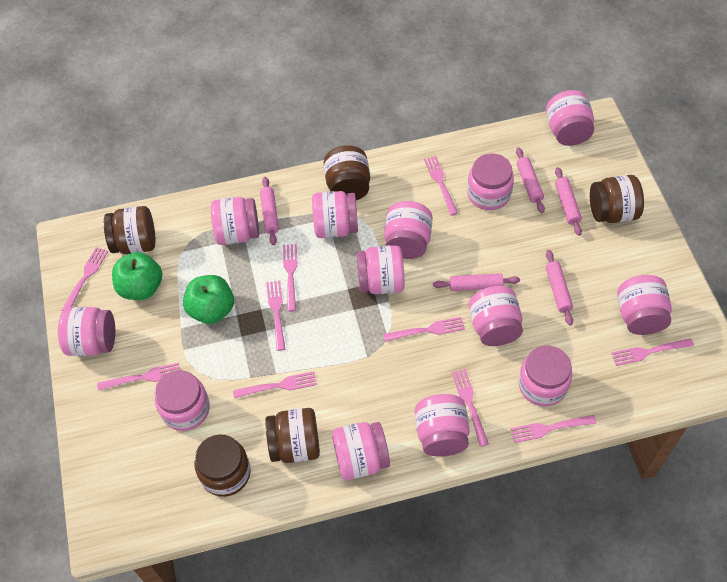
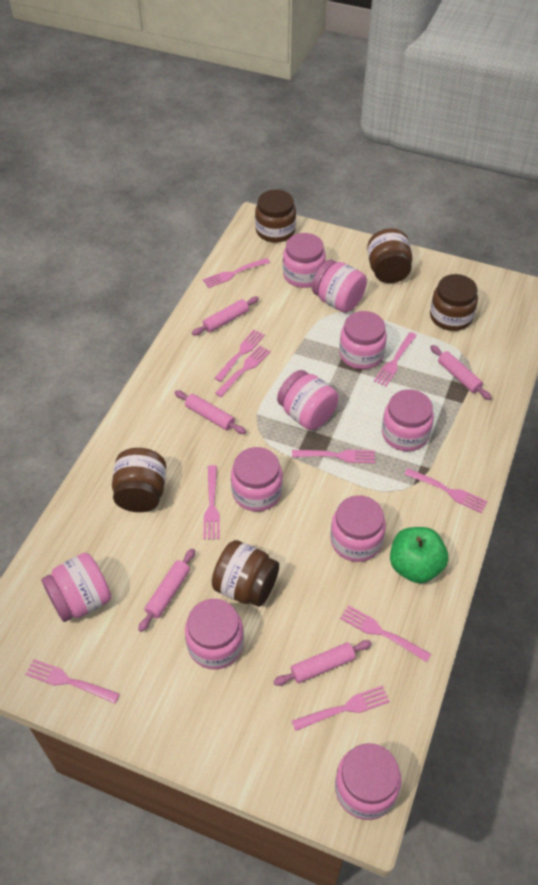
green apple: [112,252,162,300] [183,275,234,324] = 2 -> [390,527,448,583] = 1
pink jar: [58,307,115,356] [155,370,210,431] [211,197,259,245] [312,191,358,238] [332,422,390,480] [357,245,405,294] [384,201,432,259] [415,394,470,456] [467,153,514,210] [469,286,523,346] [518,346,572,407] [546,90,594,146] [617,275,672,335] = 13 -> [41,553,111,622] [185,599,244,670] [231,447,283,512] [277,370,339,430] [283,233,326,288] [312,260,367,313] [330,495,386,562] [335,743,401,820] [339,311,387,369] [382,389,434,451] = 10

